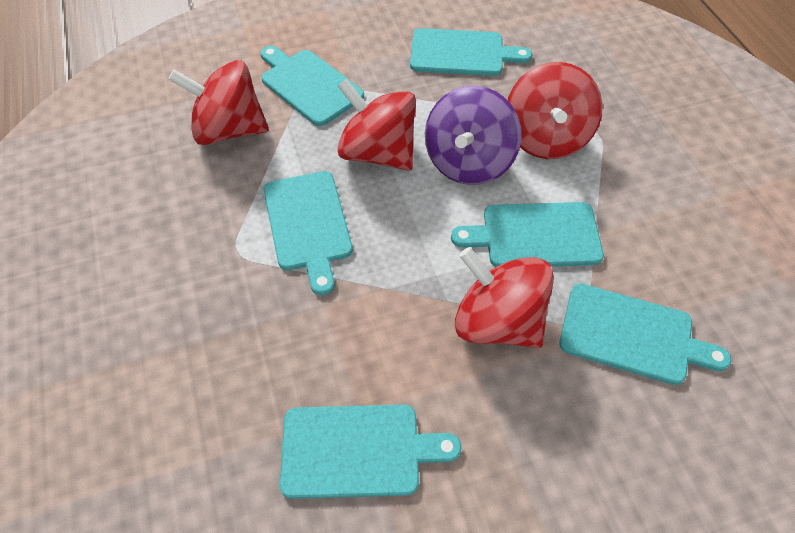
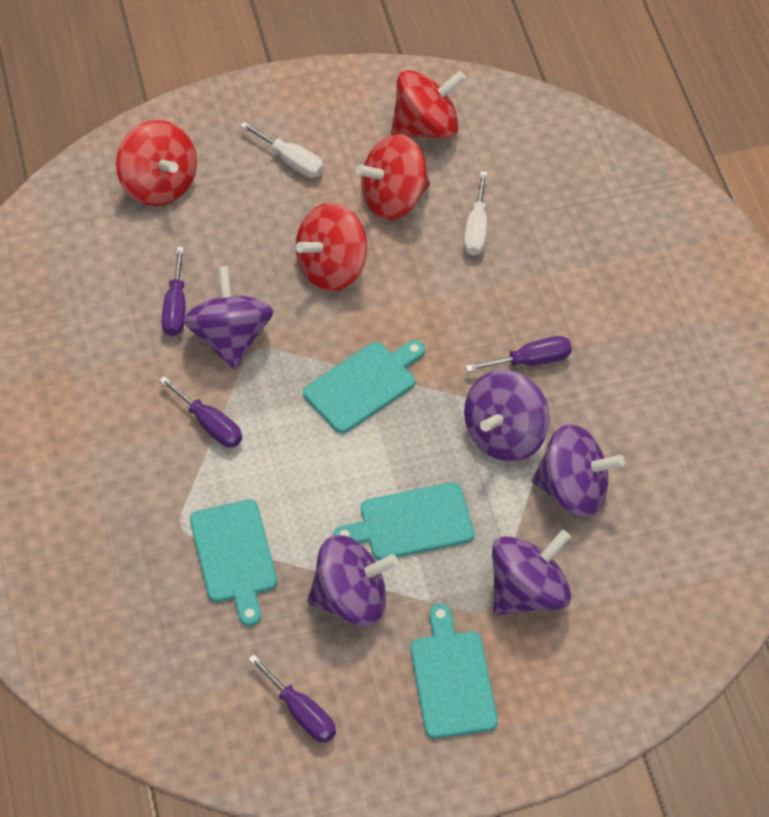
purple screwdriver: none = 0 -> [159,376,242,447] [162,247,185,336] [248,655,336,743] [465,336,572,372] = 4
purple spinning top: [425,85,521,185] = 1 -> [183,266,273,370] [307,535,398,626] [464,370,550,462] [492,530,571,615] [532,424,625,517] = 5
turquoise cutting board: [260,46,364,126] [264,171,353,295] [280,405,461,499] [410,28,532,76] [451,202,604,267] [559,284,731,385] = 6 -> [190,499,278,626] [303,340,425,433] [333,482,475,560] [410,604,498,739] = 4
white screwdriver: none = 0 -> [240,122,324,177] [464,171,487,256] = 2

